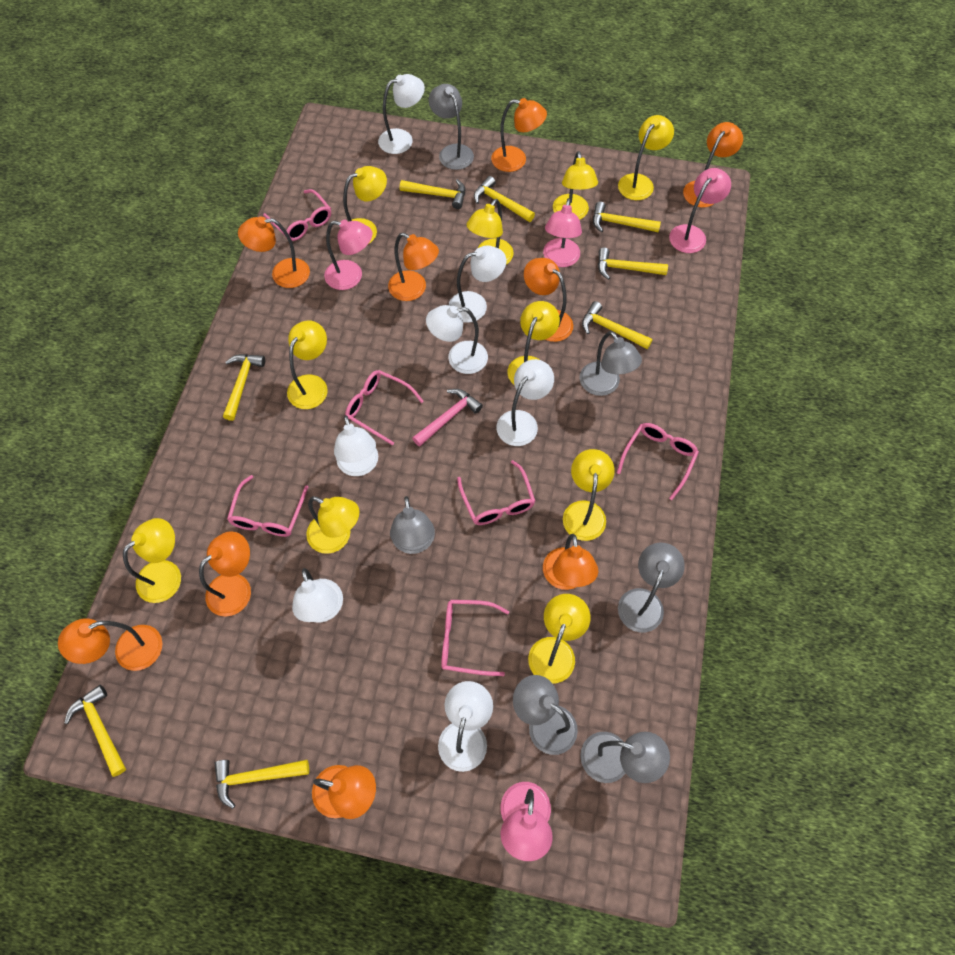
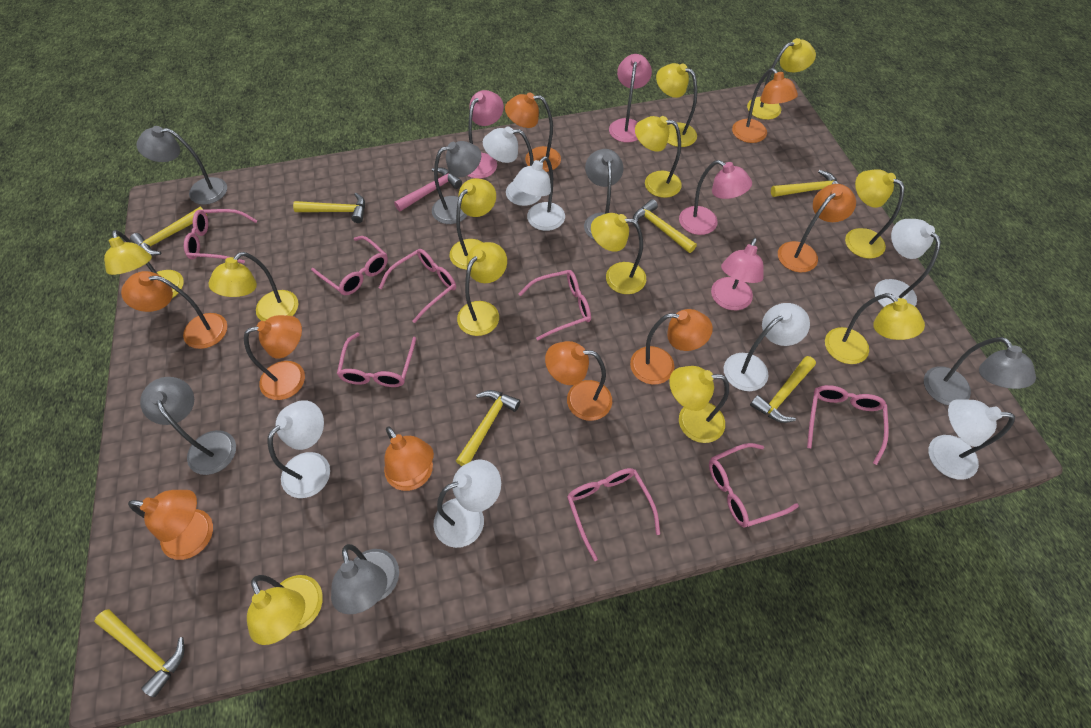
pink glasses: [227,475,308,537] [263,189,331,241] [345,370,424,445] [441,600,509,676] [457,460,535,525] [617,423,699,500] = 6 -> [184,209,257,263] [311,236,388,295] [337,333,416,387] [379,249,456,323] [519,270,591,340] [567,468,660,561] [709,443,799,527] [807,385,889,465] = 8
yellow hammer: [65,685,126,777] [215,760,309,809] [223,354,265,421] [400,179,465,209] [474,176,535,222] [582,301,653,349] [593,201,661,232] [598,247,668,280] = 8 -> [94,609,184,697] [130,206,208,256] [293,193,365,223] [456,390,520,466] [633,199,697,253] [750,356,816,423] [771,170,839,197] = 7
yellow lamp: [123,518,181,603] [287,320,328,409] [306,496,359,554] [343,166,387,244] [467,199,514,265] [507,301,560,384] [528,594,590,684] [553,151,598,220] [563,449,615,541] [618,115,674,200] = 10 -> [104,230,184,298] [208,252,298,321] [247,575,323,645] [450,178,496,270] [457,242,507,336] [591,213,646,294] [635,116,682,198] [656,63,697,147] [669,366,729,443] [747,38,816,120] [825,293,925,364] [845,169,904,259] = 12

